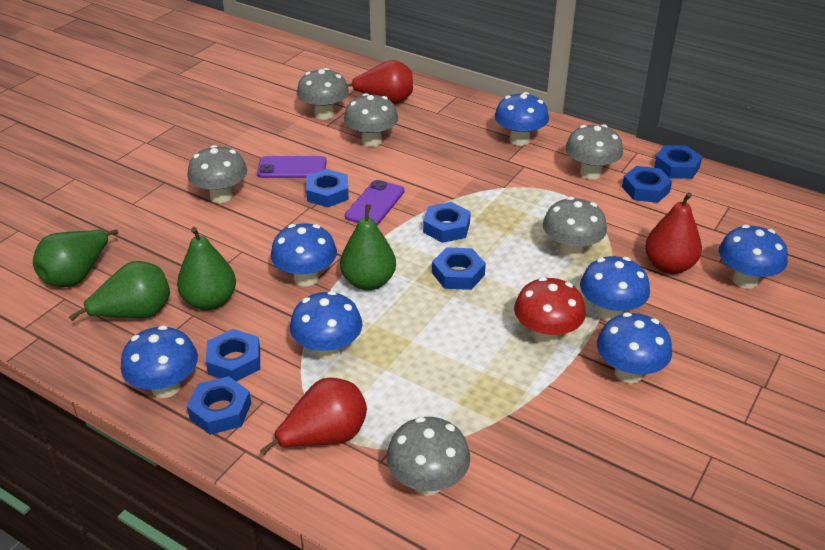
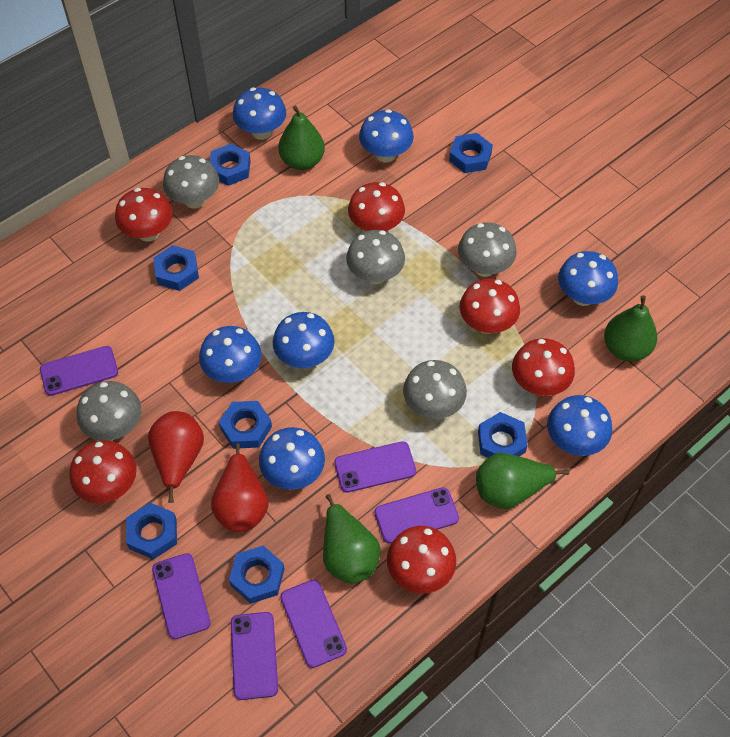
grey mushroom: [187,145,247,203] [297,68,349,120] [344,93,398,147] [386,417,470,496] [543,197,607,259] [566,124,623,179] = 6 -> [77,381,141,441] [163,155,219,209] [346,230,405,284] [403,360,467,419] [458,223,517,277] = 5
purple phone: [257,156,327,178] [345,180,404,226] = 2 -> [40,346,118,396] [152,553,211,640] [231,612,278,700] [280,579,347,668] [334,441,416,493] [375,487,459,543] = 6
red mushroom: [514,277,586,345] = 1 -> [69,440,137,503] [115,188,173,242] [348,182,405,231] [387,526,456,594] [459,279,520,334] [512,338,575,396] = 6
red pear: [260,378,367,455] [347,60,413,104] [645,193,702,274] = 3 -> [148,411,204,503] [211,443,268,532] = 2

